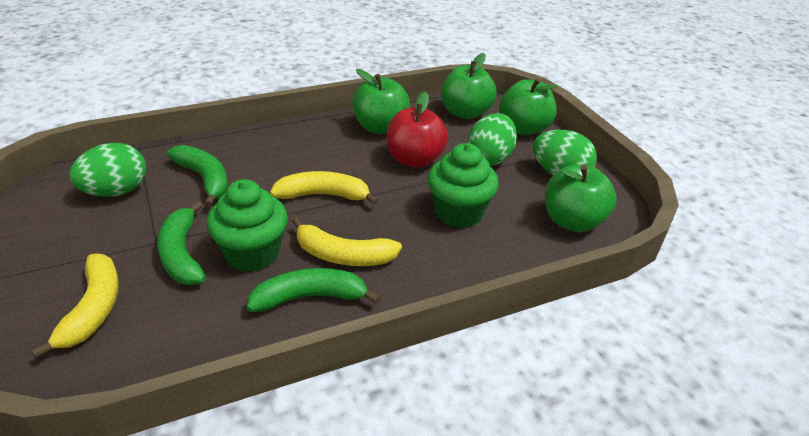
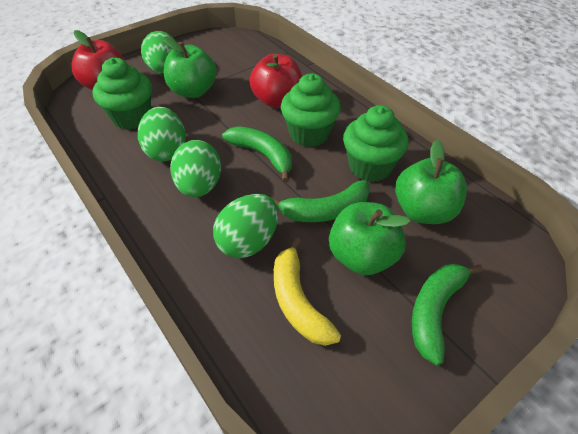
green apple: [352,69,410,134] [441,53,497,119] [499,78,559,135] [545,165,617,232] = 4 -> [163,37,217,98] [329,202,411,275] [395,140,467,224] = 3
green cupcake: [207,179,288,272] [428,143,499,228] = 2 -> [93,57,152,130] [281,73,341,147] [343,105,409,182] = 3
green egg: [69,143,146,197] [468,113,517,166] [533,130,597,175] = 3 -> [138,107,186,162] [141,31,176,73] [170,140,221,197] [213,194,278,258] = 4
red apple: [387,91,448,168] = 1 -> [71,30,125,90] [249,54,302,108] = 2
yellow banana: [31,253,119,359] [270,171,379,205] [292,217,402,266] = 3 -> [274,237,341,346] = 1

